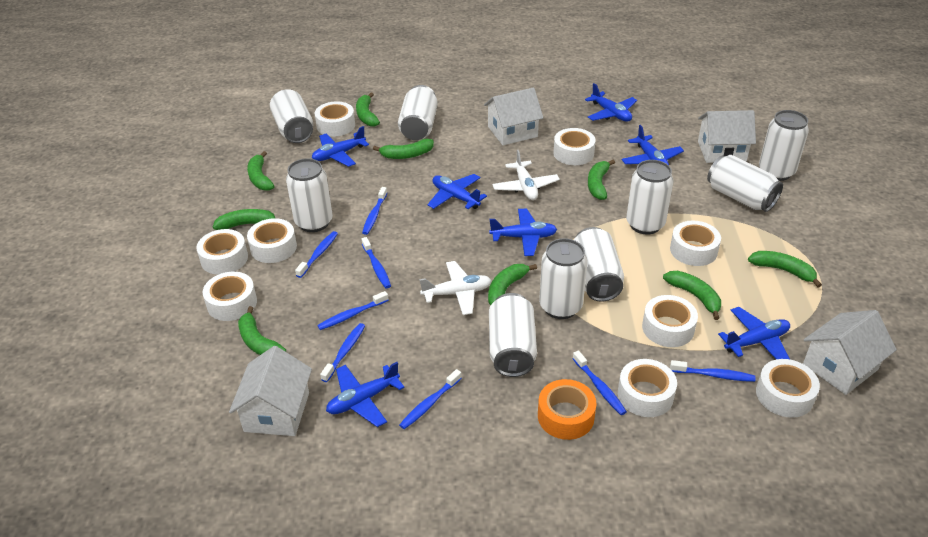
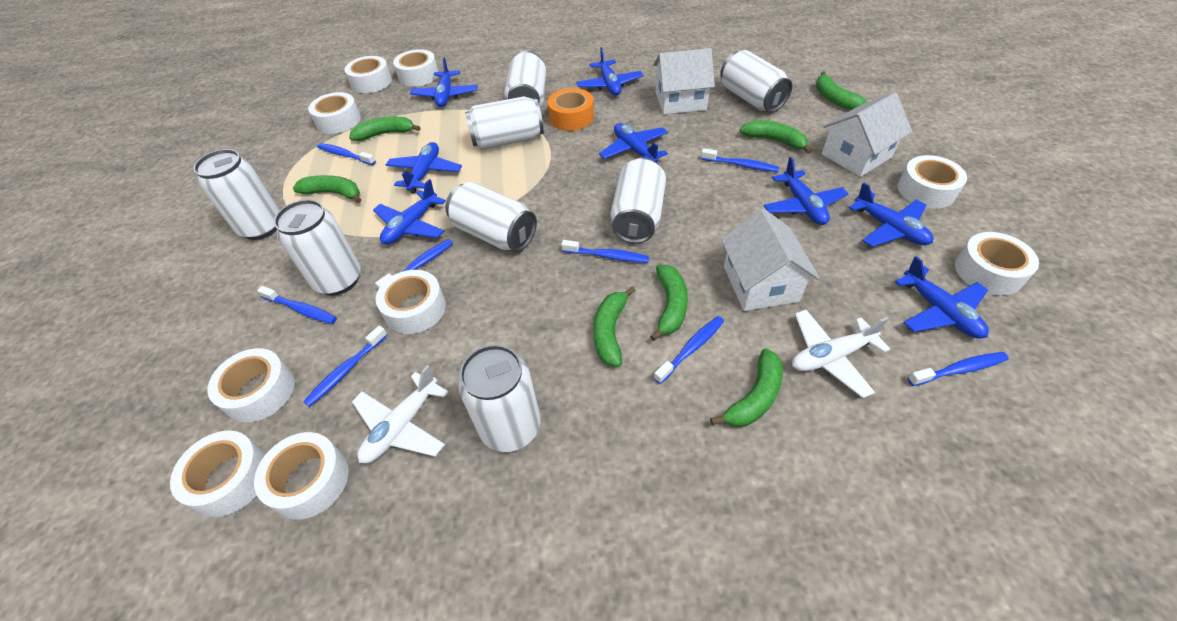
blue plane: [312,126,369,167] [326,362,405,427] [427,174,487,209] [489,209,557,256] [585,83,637,122] [622,125,684,165] [718,307,790,359] = 7 -> [373,179,446,244] [386,142,462,193] [410,57,478,107] [576,47,643,95] [599,123,668,163] [764,157,848,225] [849,182,933,247] [895,256,989,339] = 8
green banana: [213,209,275,230] [238,306,286,355] [247,151,274,191] [356,92,380,127] [373,139,434,159] [488,264,537,306] [588,160,615,200] [663,271,721,320] [748,251,822,288] = 9 -> [293,175,361,203] [349,116,421,141] [593,286,636,367] [650,265,688,341] [710,348,783,427] [739,120,812,154] [816,71,868,110] = 7
white can: [270,89,313,143] [286,158,333,232] [398,85,438,140] [489,293,537,377] [539,238,588,319] [574,227,624,302] [626,160,673,235] [707,155,783,212] [759,110,809,181] = 9 -> [193,149,280,240] [274,199,361,296] [445,182,537,252] [458,344,541,452] [465,96,544,149] [504,51,546,108] [610,158,666,243] [720,50,793,112] = 8
white house: [229,346,312,436] [484,88,543,145] [698,110,756,163] [803,310,897,395] = 4 -> [653,48,715,114] [721,208,820,311] [822,92,912,177] = 3

